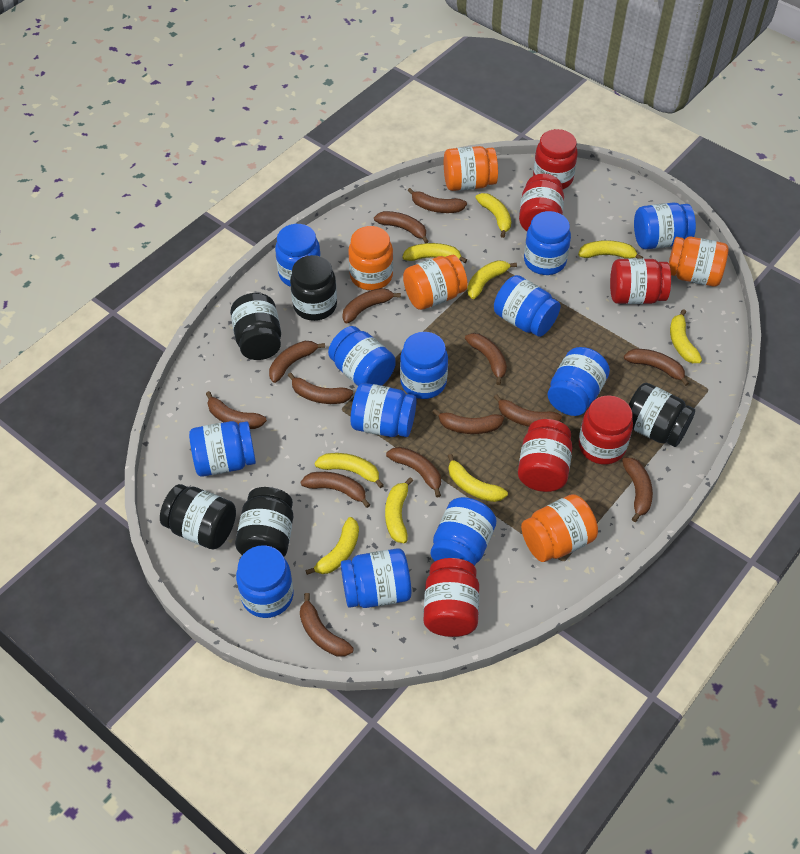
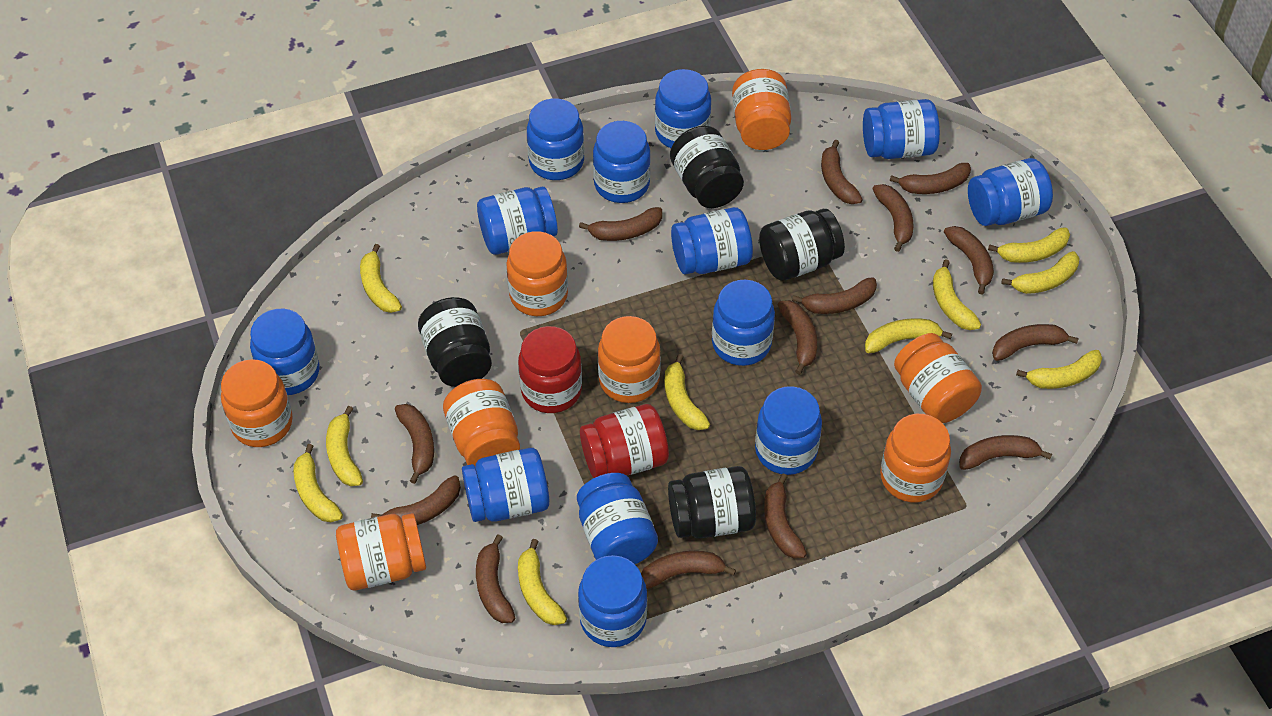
black jar: [160,484,236,550] [230,293,281,360] [235,487,293,557] [290,255,337,321] [628,383,695,447] = 5 -> [418,297,492,387] [668,466,756,539] [670,126,744,208] [759,209,845,281] = 4
blue jar: [189,421,256,477] [236,545,294,618] [275,224,321,287] [328,326,396,386] [341,548,411,608] [351,383,416,437] [400,332,448,399] [431,497,496,566] [494,275,560,337] [524,211,571,275] [548,347,610,416] [634,202,696,249] = 12 -> [250,309,319,395] [462,448,549,522] [477,187,558,255] [527,98,584,180] [577,473,658,564] [578,555,647,647] [593,121,651,203] [655,69,711,148] [671,207,753,275] [712,279,775,366] [755,386,822,475] [863,99,940,159] [968,158,1053,226] = 13
orange jar: [348,226,393,290] [403,255,468,310] [444,146,498,191] [521,494,598,562] [669,237,728,287] = 5 -> [221,359,293,447] [336,513,426,590] [443,379,520,466] [506,231,568,316] [598,316,661,403] [732,69,791,150] [880,414,951,503] [894,333,982,423] = 8
red jar: [423,558,479,637] [518,419,573,492] [519,174,564,231] [533,129,578,190] [579,395,633,465] [610,259,671,304] = 6 -> [518,326,582,413] [580,404,669,478] = 2
yellow banana: [306,517,359,575] [315,453,384,488] [385,477,413,543] [402,243,467,263] [448,454,508,502] [467,260,517,299] [475,193,511,238] [578,240,643,259] [670,309,702,363] = 9 -> [293,444,343,522] [326,406,363,486] [360,244,402,313] [518,539,567,625] [665,354,710,430] [865,318,952,353] [933,259,981,330] [988,227,1070,263] [1001,251,1079,294] [1016,350,1102,389] = 10

